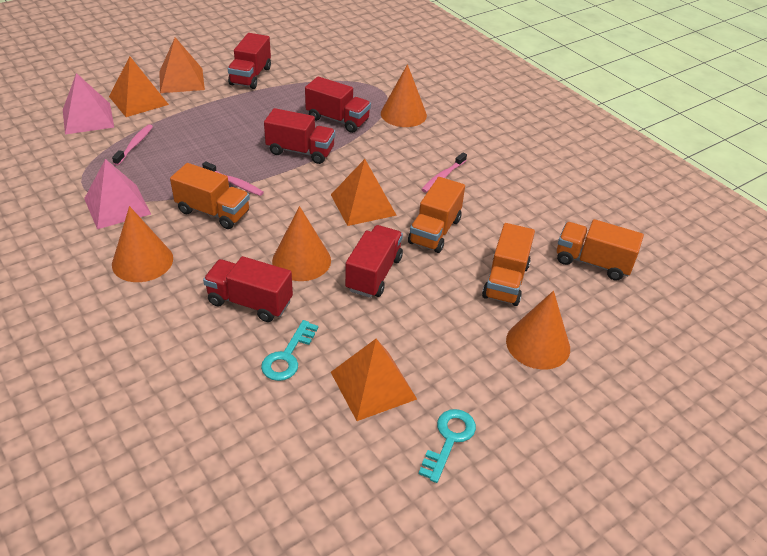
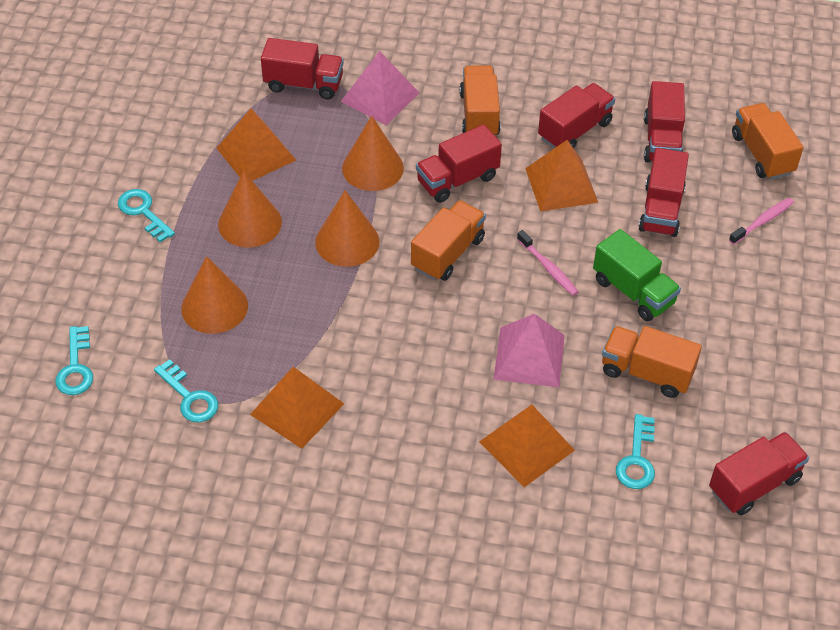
green truck: none = 0 -> [593,229,681,321] = 1
pink toothbrush: [112,124,153,165] [202,161,264,196] [421,153,467,192] = 3 -> [517,230,579,296] [729,198,794,245] = 2
red truck: [203,256,293,322] [228,33,271,89] [264,108,335,164] [305,76,371,133] [345,225,403,298] = 5 -> [261,38,344,99] [416,124,502,203] [538,83,615,148] [639,148,689,237] [644,81,685,162] [709,432,809,515] = 6
turquoise key: [261,320,318,381] [419,409,476,483] = 2 -> [56,326,93,395] [118,189,175,242] [154,359,218,423] [616,414,655,489] = 4

